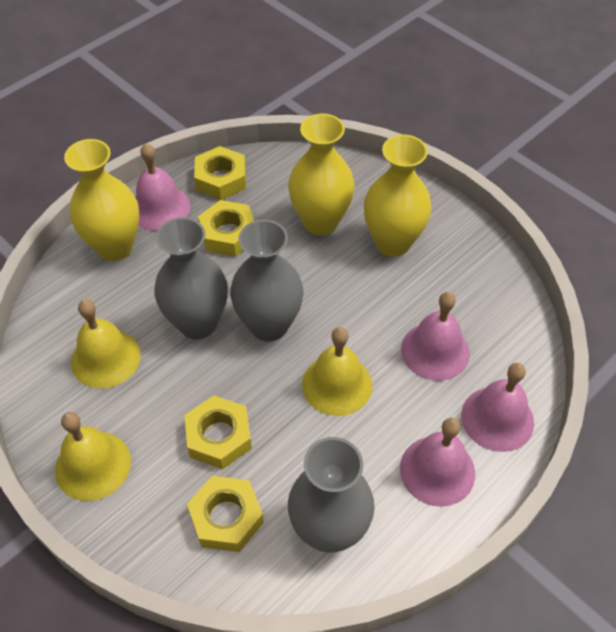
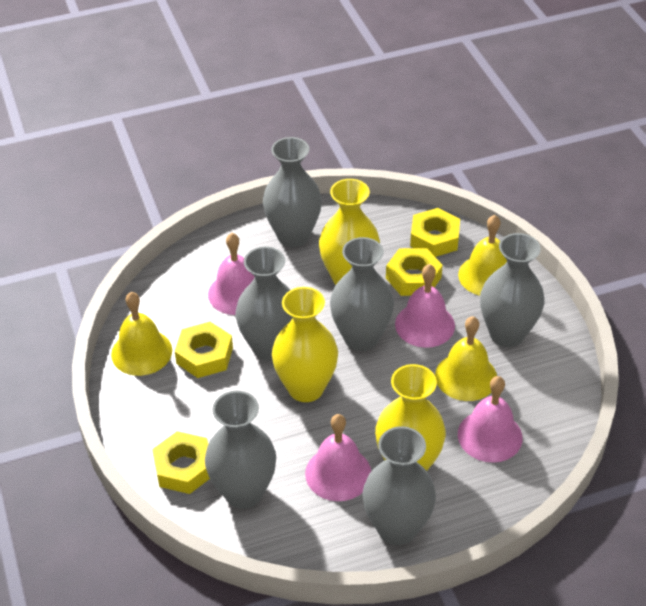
grey vase: [154,217,228,339] [230,220,303,342] [288,437,375,553] = 3 -> [205,391,276,509] [235,246,293,361] [263,137,322,247] [330,237,394,351] [363,426,436,545] [480,233,544,347] = 6

